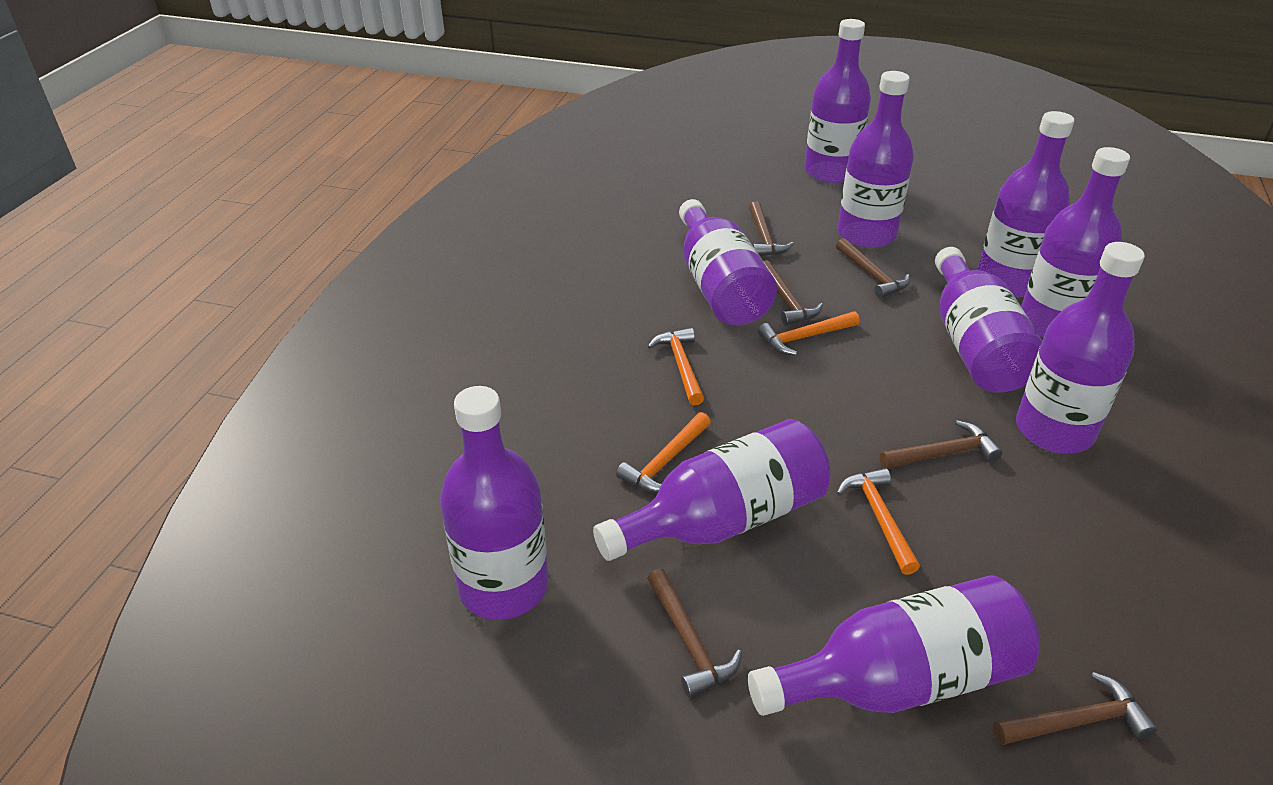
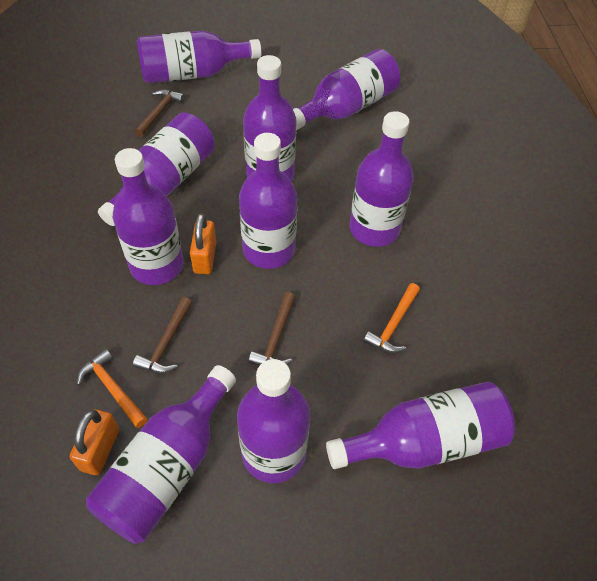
brown hammer: [647,568,742,697] [749,201,794,256] [763,260,823,326] [836,238,910,298] [880,420,1003,469] [993,672,1157,745] = 6 -> [133,297,193,373] [135,89,185,137] [248,292,296,365] = 3
orange hammer: [616,412,711,493] [647,328,704,405] [758,311,860,355] [837,468,920,575] = 4 -> [77,349,148,428] [363,283,420,353] = 2
orange padlock: none = 0 -> [70,409,119,475] [190,213,216,274] = 2

